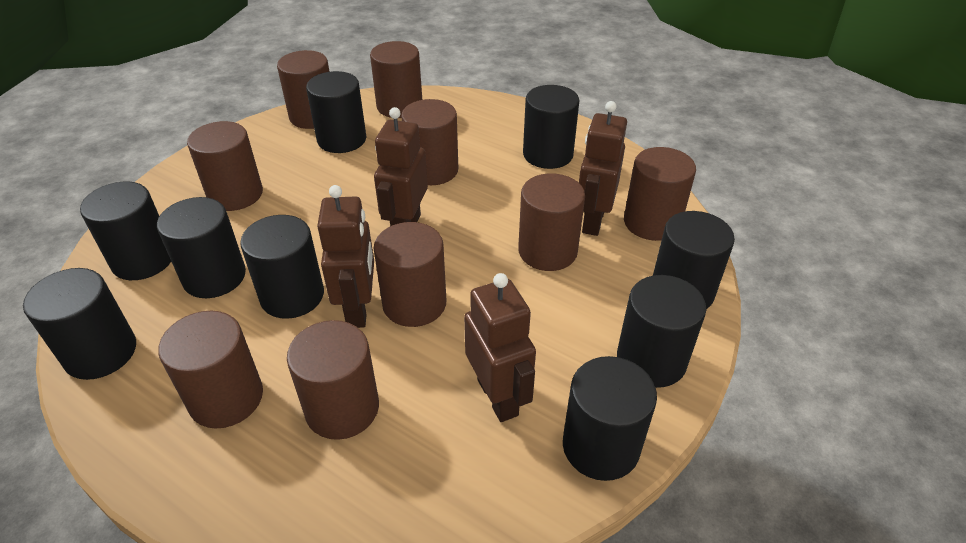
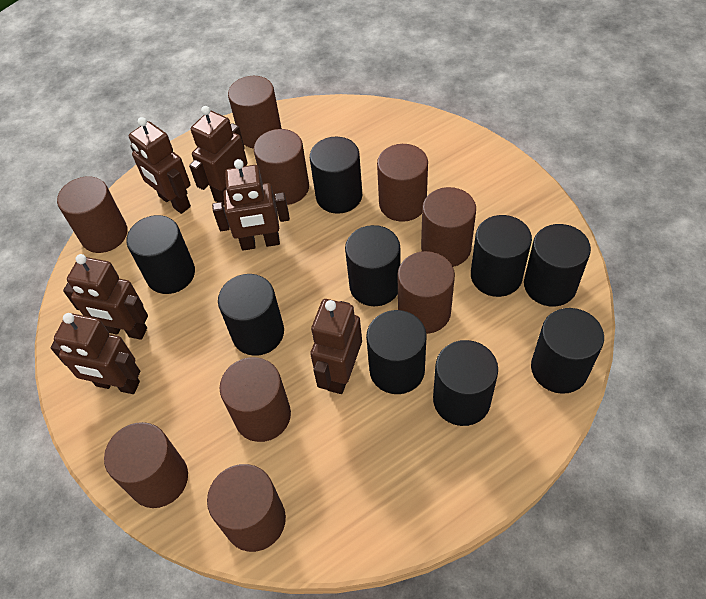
brown robot: [317,185,374,328] [374,107,428,226] [464,273,536,422] [579,101,627,236] = 4 -> [50,313,140,394] [63,254,148,340] [129,117,191,214] [189,106,248,205] [212,159,290,251] [310,299,362,394] = 6

